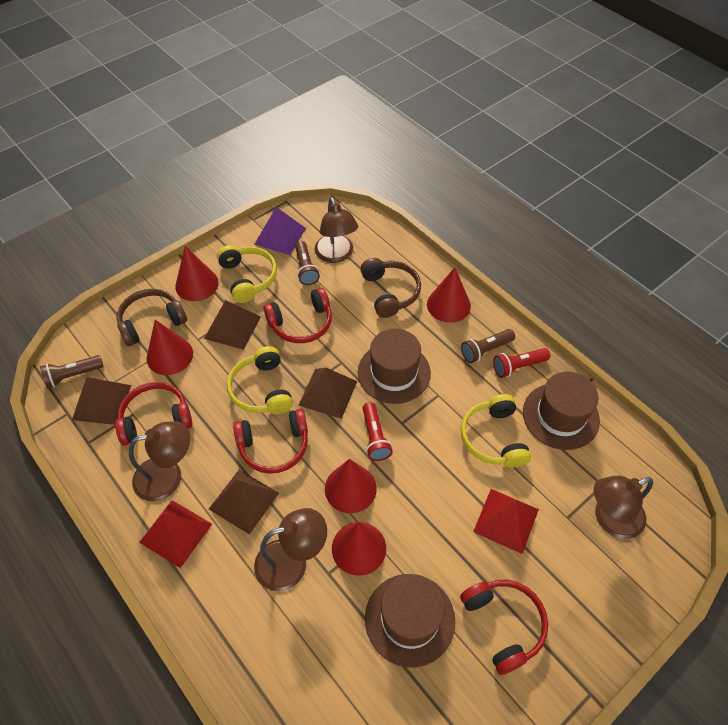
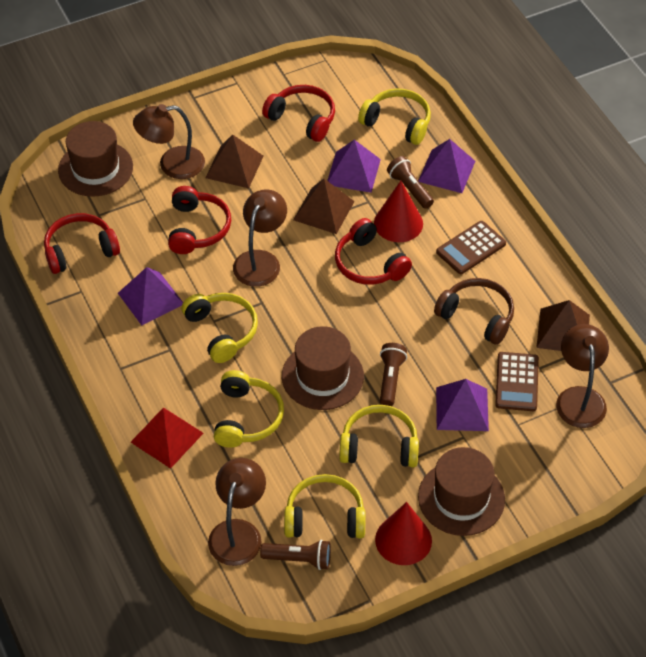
brown calculator: none = 0 -> [436,221,506,274] [495,352,539,411] = 2
brown headphones: [117,289,187,346] [360,258,421,318] = 2 -> [434,278,514,345] = 1
brown pyramid: [72,377,131,425] [204,300,261,350] [209,470,279,534] [298,368,357,419] = 4 -> [205,134,264,188] [293,179,355,234] [536,300,590,351] = 3
purple pyramid: [254,207,306,255] = 1 -> [118,267,183,325] [327,140,381,193] [418,139,475,193] [436,379,489,431] = 4
red cone: [147,320,193,375] [175,246,219,301] [325,459,377,513] [332,522,386,576] [427,267,471,323] = 5 -> [374,181,423,242] [375,502,432,565] = 2
red flashlight: [363,402,393,461] [493,348,550,378] = 2 -> none = 0
red pyramid: [139,500,212,568] [473,489,539,554] = 2 -> [131,408,204,469] = 1
yellow headphones: [217,245,277,303] [227,346,293,414] [461,394,531,468] = 3 -> [182,293,258,363] [214,370,284,448] [284,474,365,538] [339,405,419,467] [358,89,431,145] = 5

